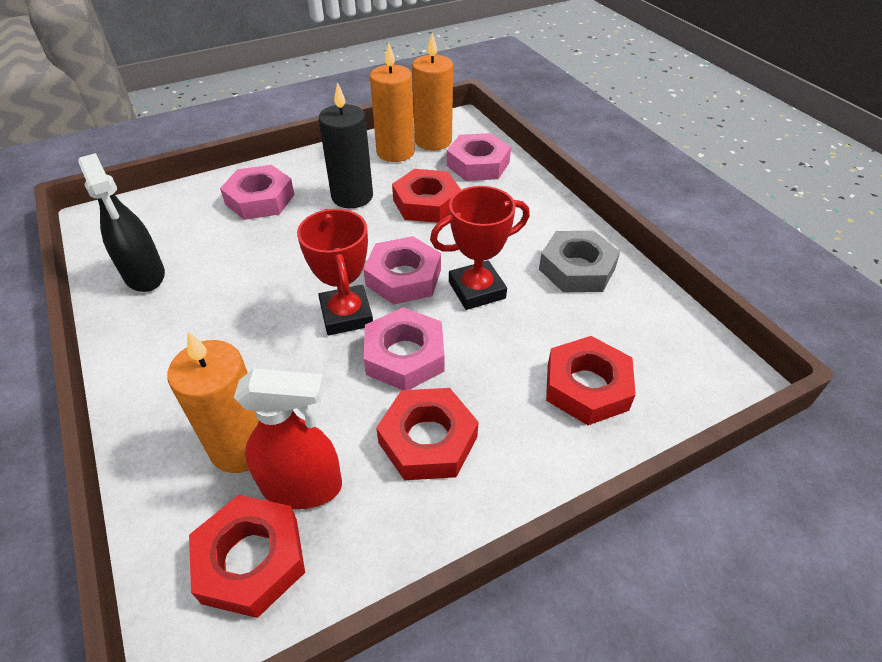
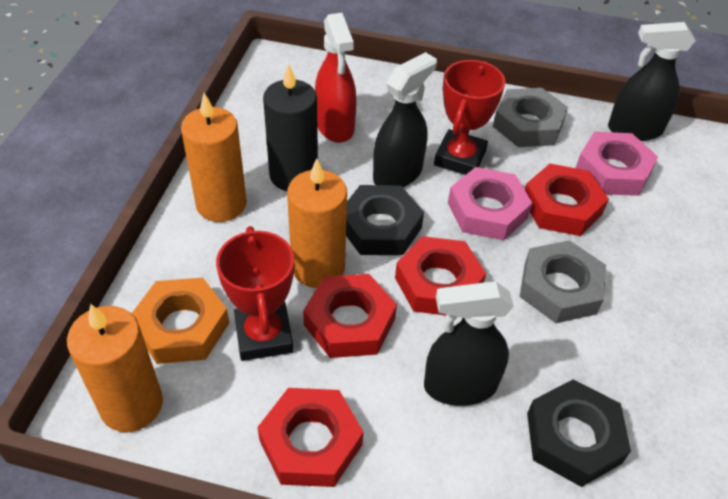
black nut: none = 0 -> [346,185,424,255] [527,380,631,487] = 2
black spray bottle: [78,153,165,292] = 1 -> [373,52,437,187] [424,281,514,406] [608,22,696,141] = 3
grey nut: [539,231,620,292] = 1 -> [493,88,568,147] [520,240,606,323] = 2
orange nut: none = 0 -> [132,278,229,364] = 1
pink nut: [220,165,295,220] [364,236,441,305] [364,307,444,390] [447,133,511,181] = 4 -> [448,167,532,240] [576,132,658,196] = 2

